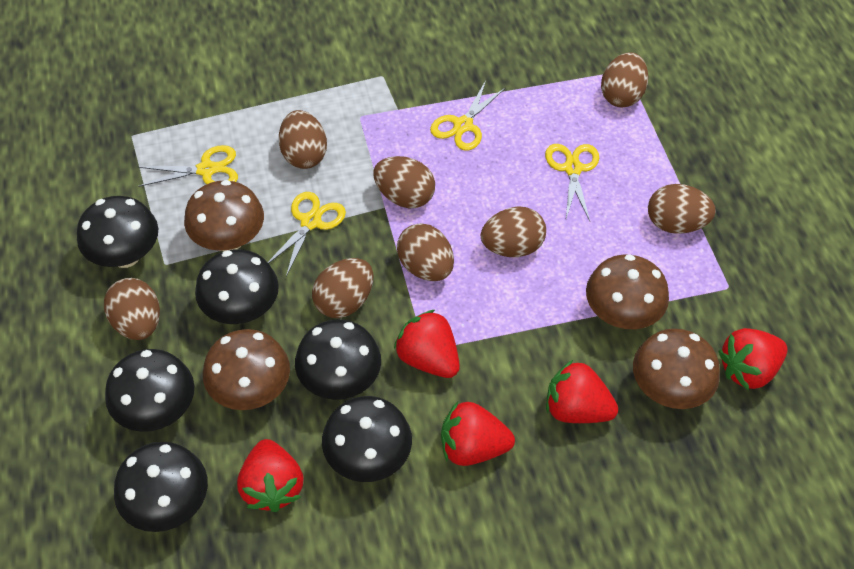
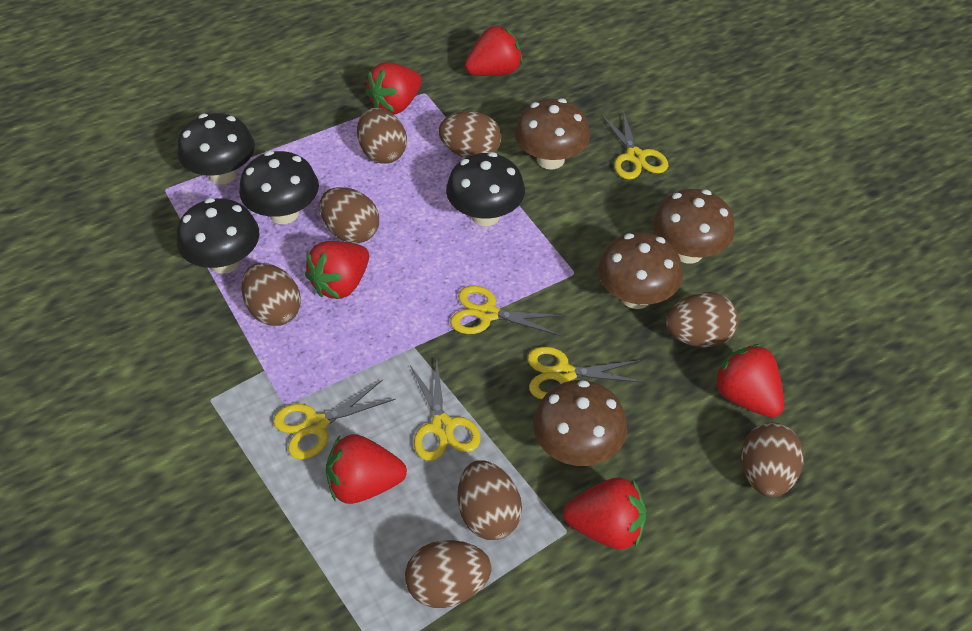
black mushroom: [77,196,158,268] [105,349,194,432] [114,442,208,532] [195,249,279,324] [295,319,381,400] [322,396,412,482] = 6 -> [177,198,260,274] [178,113,255,185] [239,151,319,224] [446,152,525,226] = 4
red strawberry: [237,439,303,512] [394,310,460,378] [441,402,515,466] [546,360,618,423] [718,328,788,390] = 5 -> [305,241,369,299] [326,434,407,504] [366,63,422,114] [465,25,523,76] [563,478,646,549] [713,344,784,418] = 6
yellow scissors: [138,145,238,187] [268,192,346,277] [430,81,506,151] [545,144,599,221] = 4 -> [273,379,396,459] [410,360,481,461] [450,285,565,336] [528,347,645,399] [601,110,668,179] = 5

